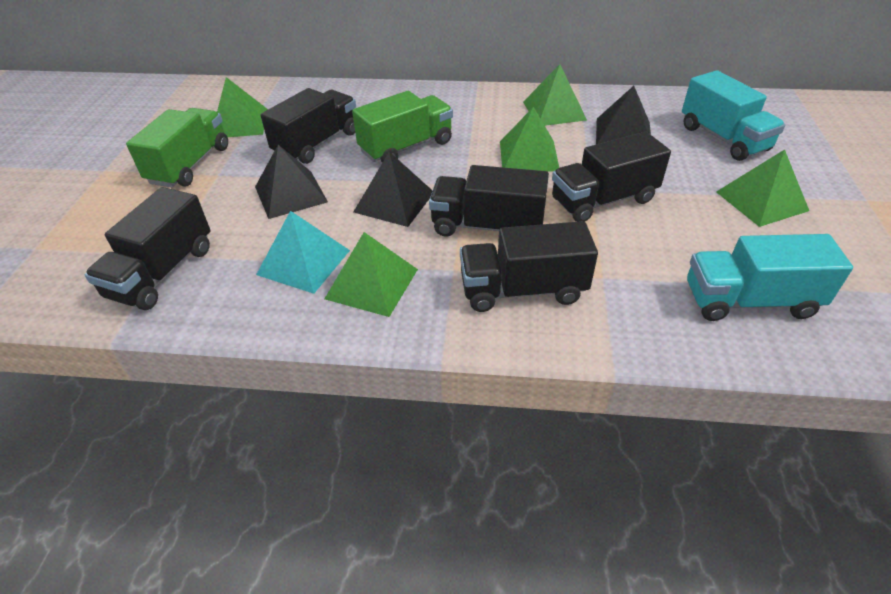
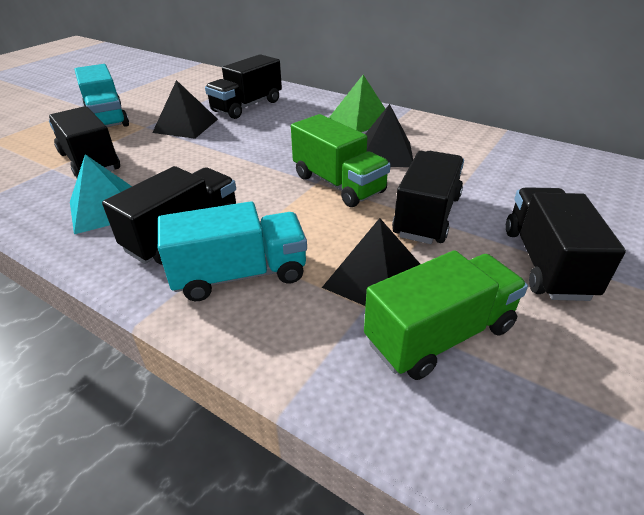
green pyramid: [217,77,268,137] [325,232,418,317] [500,107,559,172] [523,64,587,126] [716,149,809,227] = 5 -> [329,75,385,132] = 1

